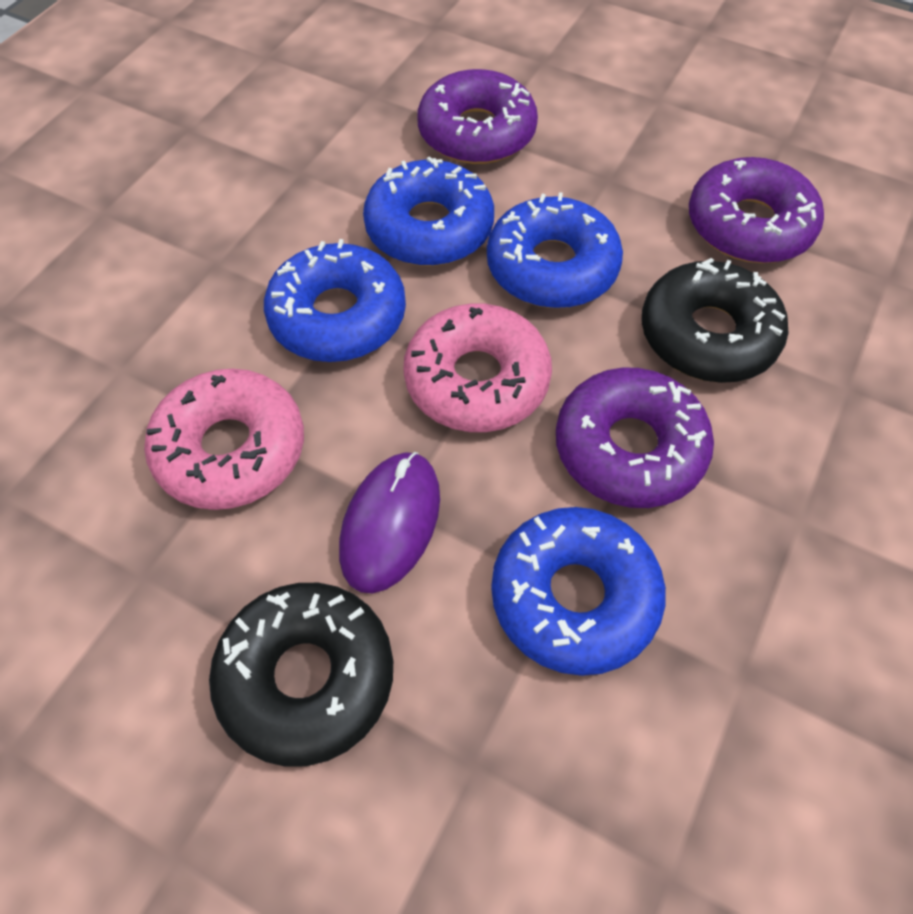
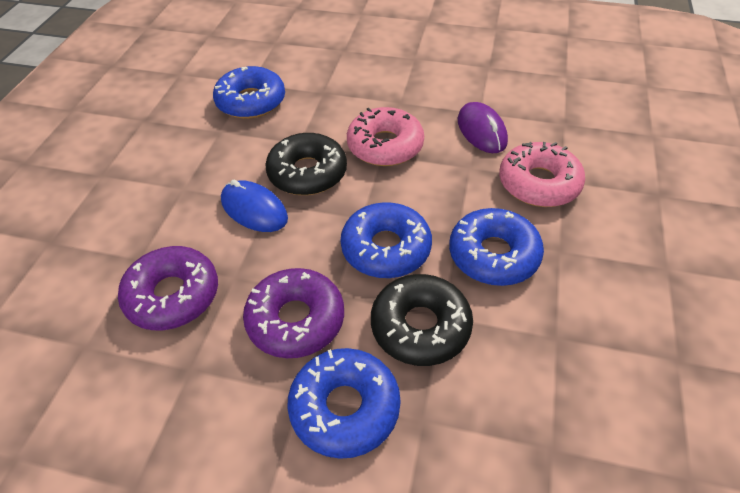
blue mouse: none = 0 -> [221,180,288,232] = 1
purple donut: [417,69,538,164] [556,367,714,508] [689,157,824,263] = 3 -> [118,246,218,330] [243,268,344,358] = 2

